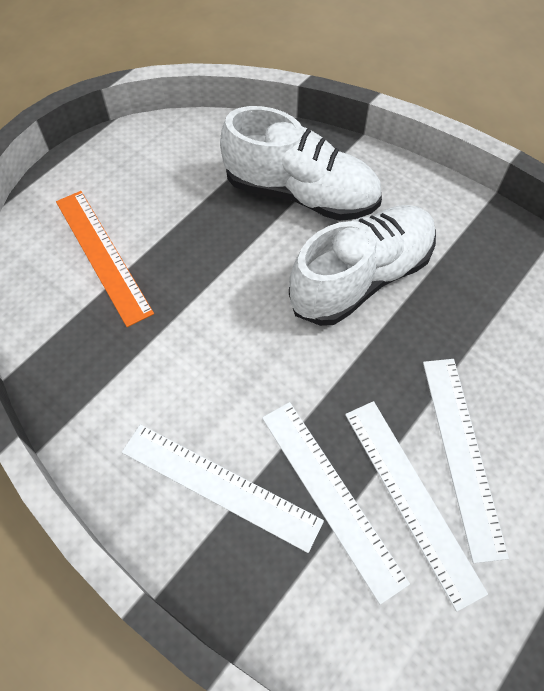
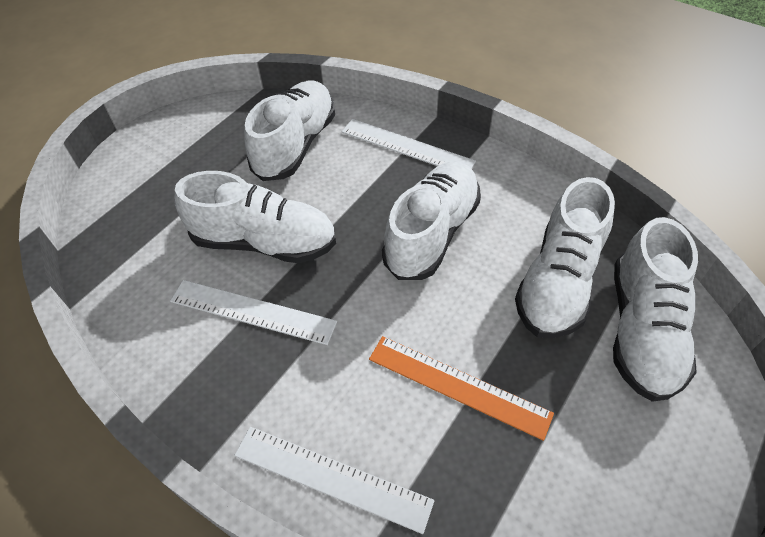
white ruler: [122,424,324,553] [262,402,410,605] [345,401,488,612] [423,359,509,563] = 4 -> [170,280,337,345] [234,427,434,534] [342,119,476,169] = 3
white shoe: [220,106,382,221] [289,205,436,326] = 2 -> [174,171,336,263] [244,80,335,181] [382,161,481,280] [515,177,615,339] [613,217,698,402] = 5

